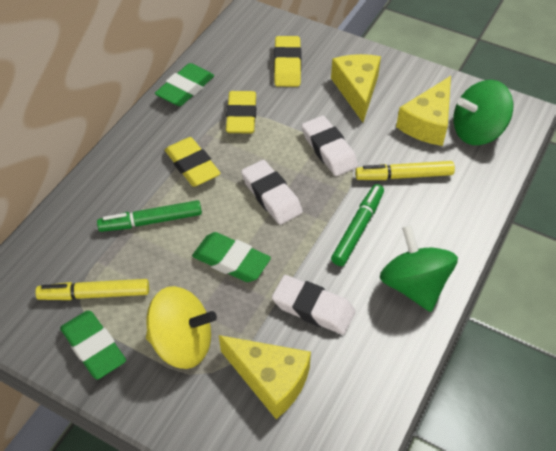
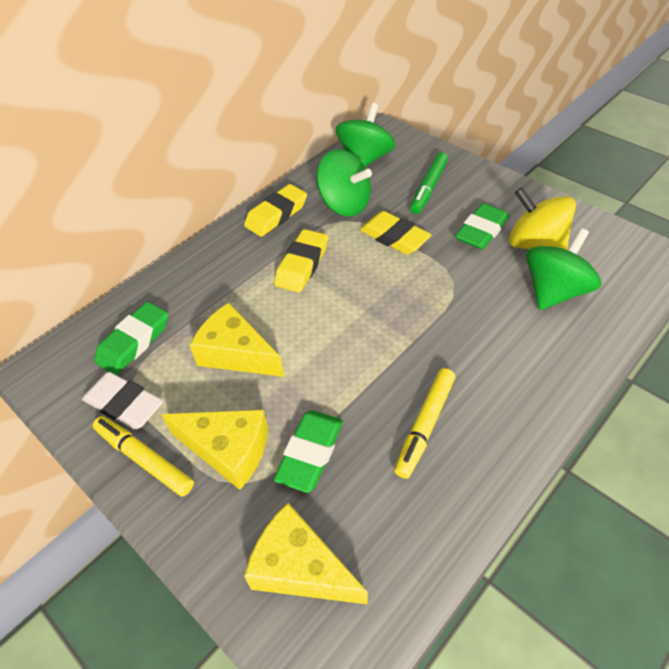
green marker: [97,200,202,232] [331,184,384,266] = 2 -> [410,152,448,214] = 1
green spinning top: [380,225,458,312] [453,80,513,145] = 2 -> [317,149,372,217] [336,103,396,167] [526,228,601,310] = 3
white eraser: [241,160,303,225] [272,275,355,335] [302,116,358,176] = 3 -> [82,372,163,430] = 1

